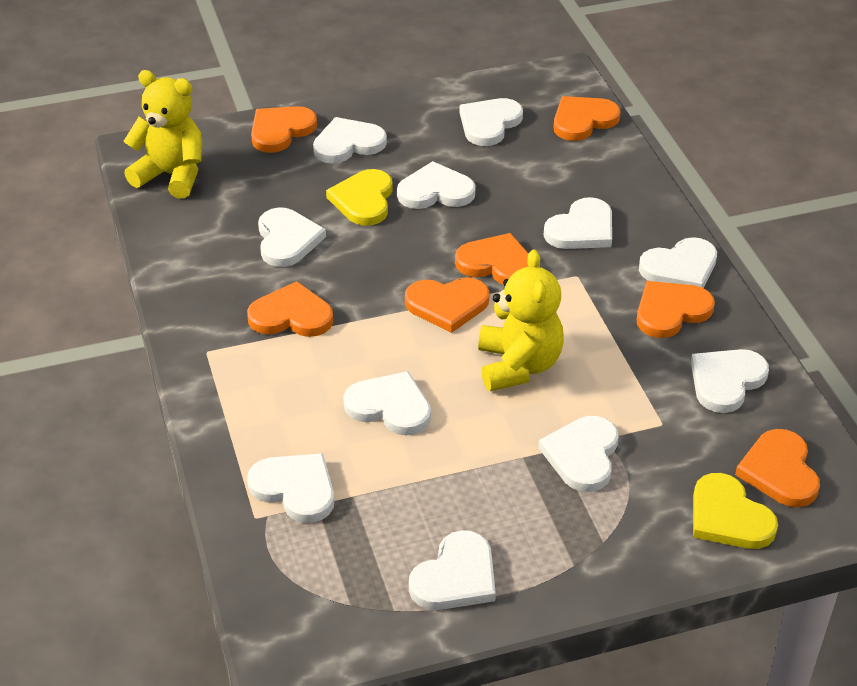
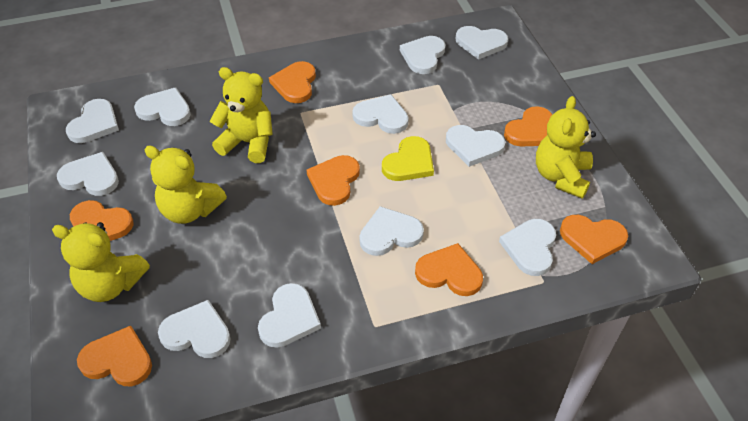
yellow heart: [326,169,393,226] [693,473,778,549] = 2 -> [382,136,434,181] = 1
yellow teddy bear: [123,70,202,199] [478,249,564,391] = 2 -> [52,222,150,302] [144,145,227,224] [210,67,273,163] [536,96,596,199] = 4

